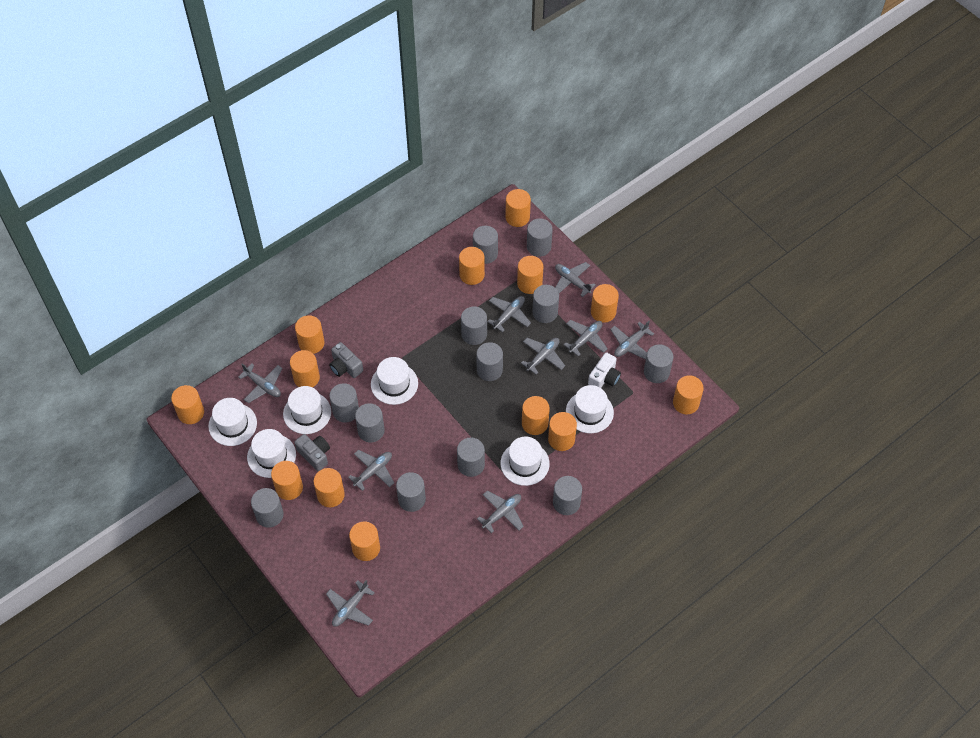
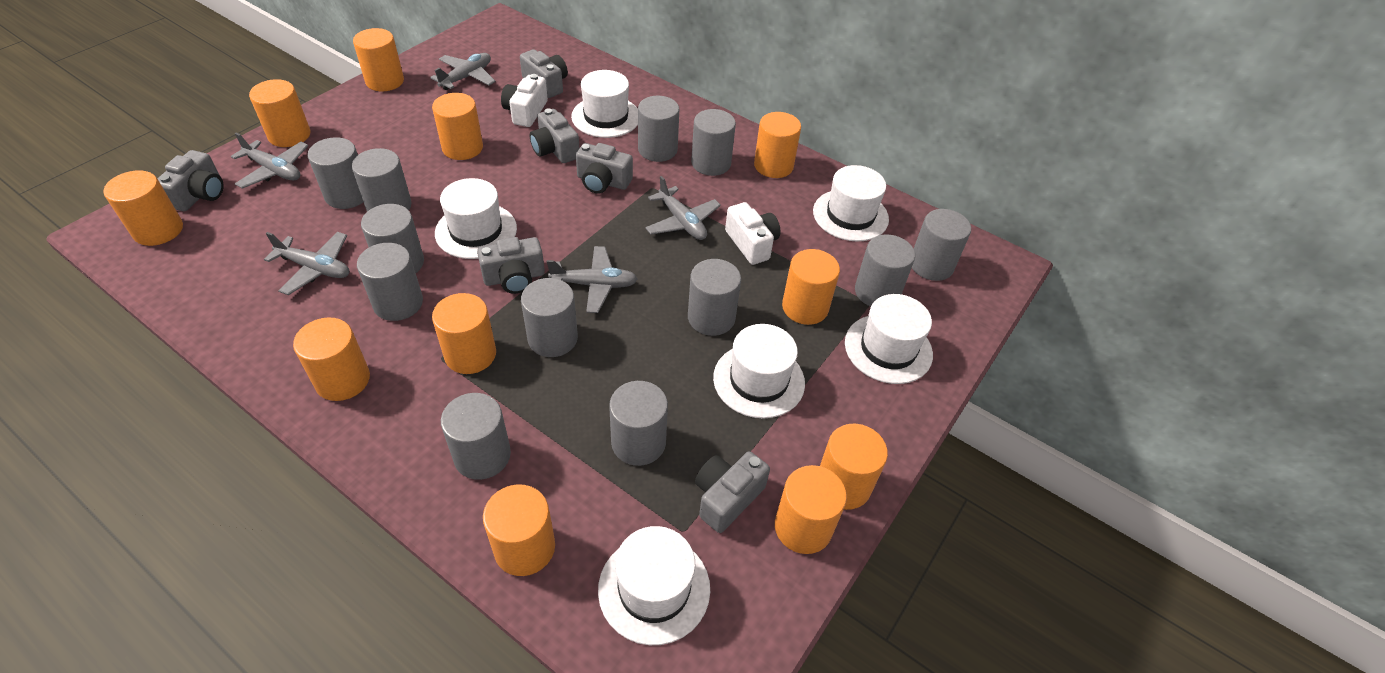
grey camera: [294,434,330,471] [329,342,363,378] = 2 -> [157,150,224,211] [477,237,545,294] [520,49,568,98] [530,108,579,163] [576,143,633,194] [695,452,770,533] = 6
grey plane: [238,363,283,403] [326,580,375,627] [348,450,394,491] [477,490,524,533] [487,296,531,332] [521,338,565,374] [555,262,596,297] [563,320,608,357] [610,321,654,360] = 9 -> [231,133,308,189] [264,232,350,295] [430,53,495,90] [547,246,637,313] [645,176,721,240] = 5
orange cylinder: [171,385,204,424] [271,461,303,500] [290,350,320,388] [295,315,324,354] [314,468,345,507] [349,521,380,561] [459,247,485,285] [506,189,531,227] [517,256,543,294] [522,396,550,435] [548,412,577,451] [591,284,619,323] [673,375,704,415] = 13 -> [103,170,183,246] [249,79,310,147] [293,317,370,401] [353,28,404,91] [432,93,483,160] [432,293,496,374] [483,484,555,576] [754,112,801,178] [775,465,847,554] [782,249,840,325] [820,424,888,510] = 11
white camera: [588,352,621,388] = 1 -> [501,74,548,127] [725,202,781,265] = 2

